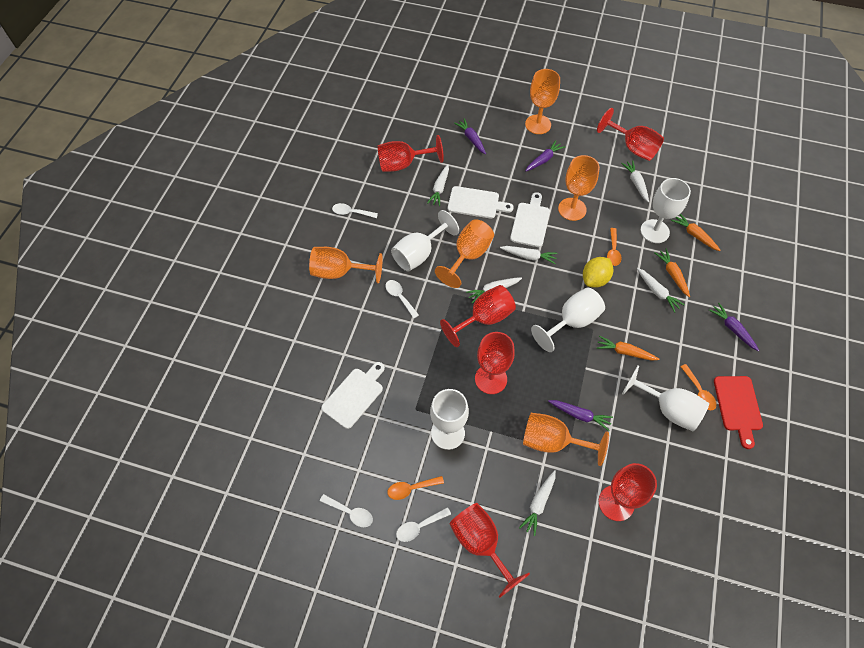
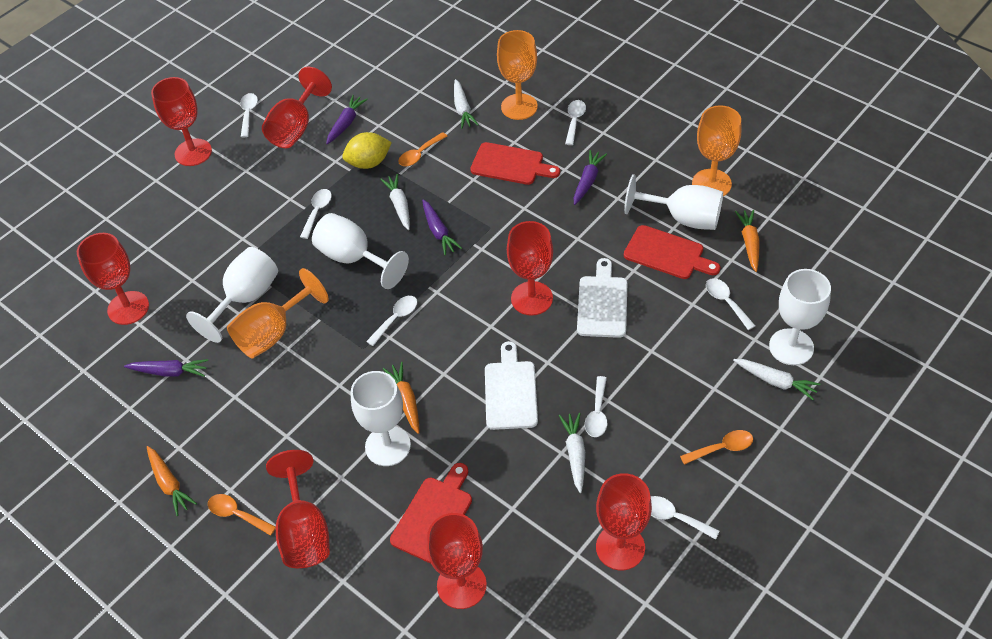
orange goblet: [309,247,383,284] [435,219,494,288] [523,413,609,466] [525,69,560,134] [558,155,600,221] = 5 -> [227,268,329,358] [497,30,538,120] [692,105,741,196] = 3
red cutting board: [714,376,763,449] = 1 -> [390,463,472,563] [470,142,560,185] [624,225,720,279] = 3
red goblet: [378,135,444,172] [440,285,516,347] [450,503,530,598] [475,332,515,394] [597,108,664,161] [598,463,657,521] = 6 -> [77,233,149,325] [151,77,212,166] [262,67,332,148] [266,450,330,568] [427,513,487,609] [507,221,553,315] [596,473,652,570] = 7
white carrot: [427,164,449,206] [466,277,522,303] [500,246,557,264] [519,470,556,536] [621,160,649,202] [637,268,685,312] = 6 -> [380,174,410,230] [454,79,478,129] [559,413,585,493] [733,359,820,400] = 4
white cutting board: [321,362,385,429] [448,186,514,219] [510,192,550,247] = 3 -> [485,341,538,430] [577,258,627,338] = 2
white spoon: [320,494,373,527] [332,203,378,218] [385,280,419,318] [396,507,451,542] = 4 -> [240,93,258,137] [300,189,332,239] [366,296,417,346] [565,100,586,145] [585,376,607,437] [651,496,720,540] [706,278,755,330] = 7

